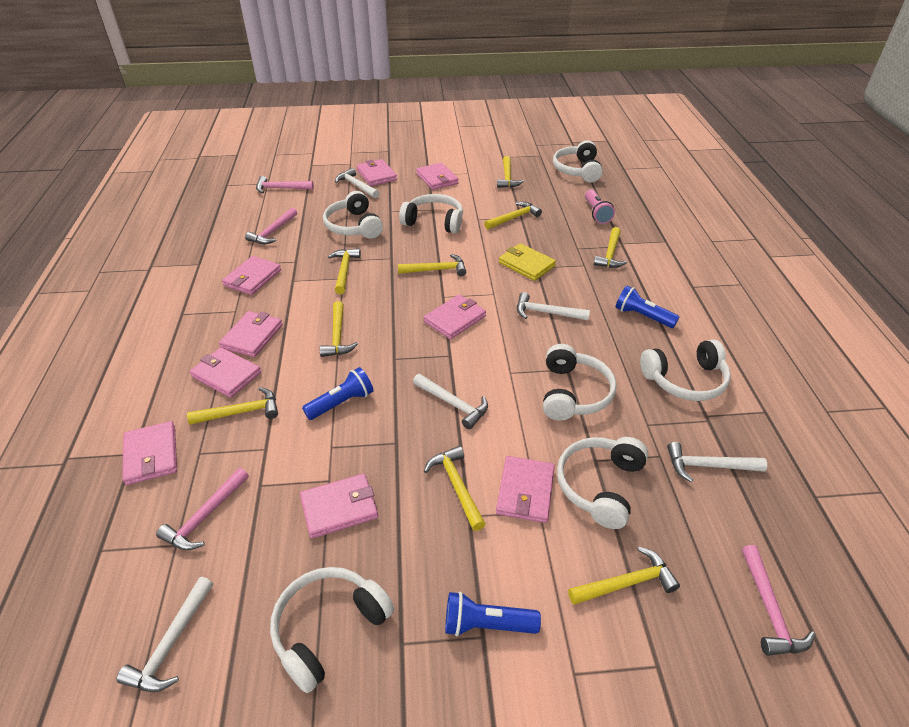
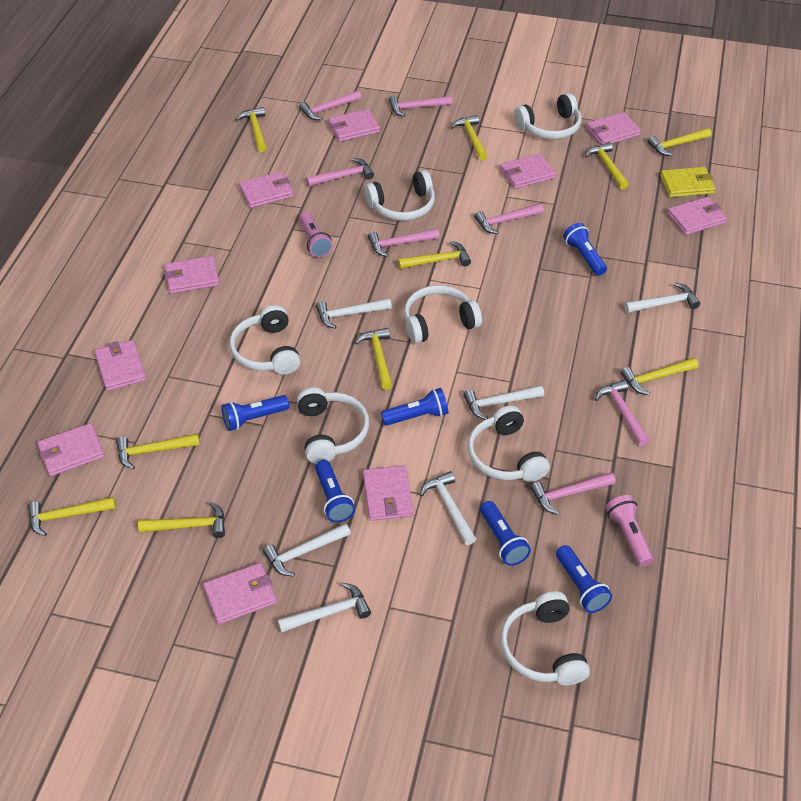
blue flashlight: [302,367,373,420] [445,591,541,637] [615,286,679,328] = 3 -> [222,395,289,431] [315,460,355,523] [381,388,449,426] [480,501,531,566] [556,545,612,613] [563,223,607,276] = 6
pink flashlight: [585,190,615,224] = 1 -> [299,212,333,257] [605,495,653,566] = 2
pink hammer: [156,468,249,550] [245,208,297,244] [256,176,314,193] [742,545,815,656] = 4 -> [299,91,361,120] [306,158,374,187] [368,229,440,257] [389,95,452,117] [474,204,544,234] [530,472,616,515] [595,380,650,446] = 7
pink wallet: [122,421,177,485] [190,347,261,398] [219,311,283,357] [222,256,281,295] [300,473,378,539] [356,159,397,186] [416,163,459,190] [424,294,486,339] [496,456,555,523] = 9 -> [37,423,105,476] [94,340,146,391] [164,256,220,294] [203,563,277,624] [239,171,294,208] [328,109,380,142] [363,465,414,521] [500,153,556,189] [586,112,641,145] [667,197,727,235] = 10
white hammer: [116,577,213,692] [335,168,379,198] [413,374,488,429] [517,292,590,320] [667,442,767,482] = 5 -> [263,523,351,576] [278,583,371,633] [316,298,392,329] [420,471,476,545] [463,385,544,420] [624,283,700,313] = 6
yellow hammer: [187,387,278,425] [320,301,358,357] [328,248,361,294] [398,254,466,276] [424,446,486,531] [484,202,542,229] [497,156,524,188] [568,547,680,605] [594,227,627,268] = 9 -> [28,497,116,536] [116,433,200,469] [138,502,225,538] [236,107,267,152] [355,328,393,390] [398,241,471,269] [451,115,488,161] [585,142,629,190] [621,358,699,395] [647,128,712,156] = 10

